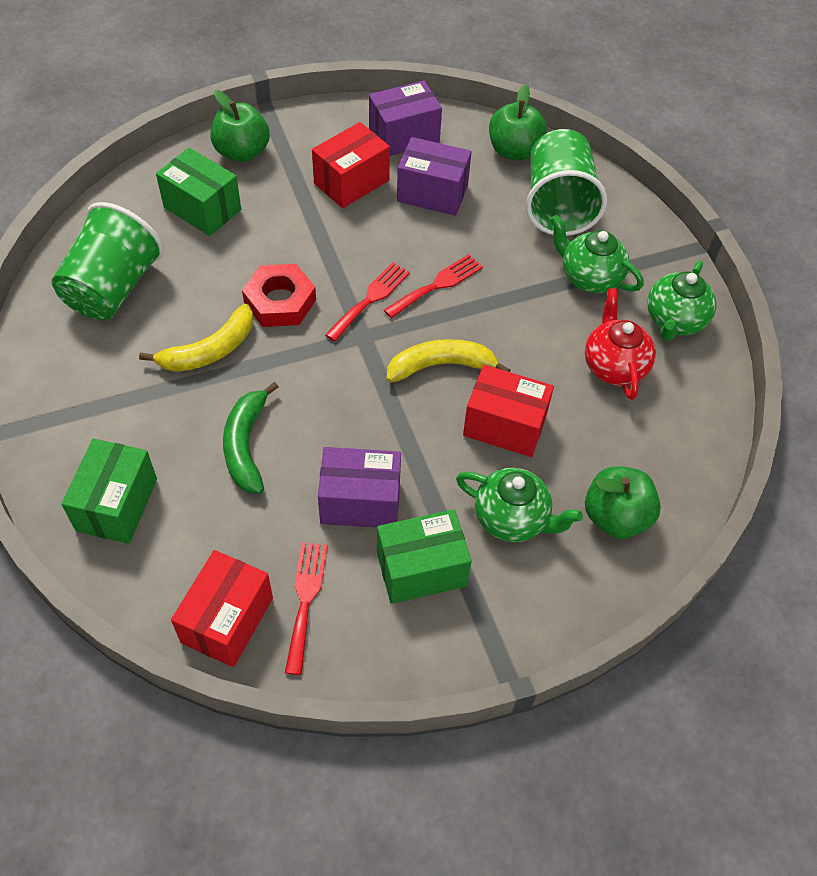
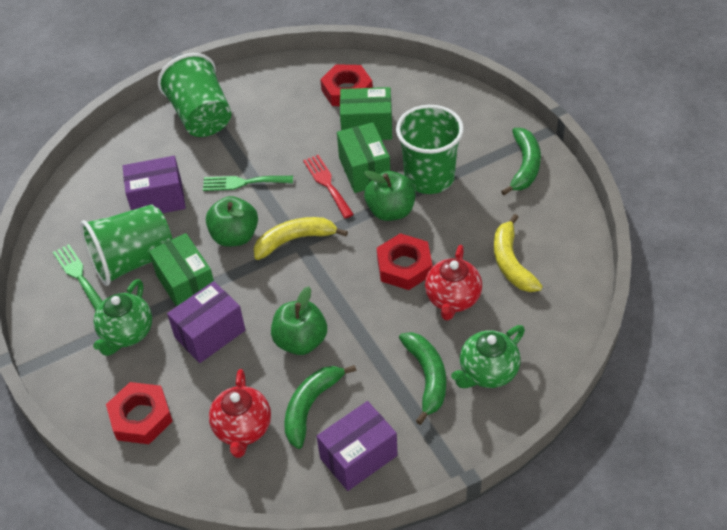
green banana: [223,382,278,494] = 1 -> [284,365,356,449] [399,332,446,425] [501,128,541,195] = 3
green cup: [52,202,164,320] [526,129,607,236] = 2 -> [80,204,172,286] [158,53,231,137] [396,105,464,194] = 3
green fork: none = 0 -> [53,244,103,311] [203,176,293,191] = 2
green teapot: [456,468,583,542] [550,215,644,293] [647,260,717,341] = 3 -> [93,279,152,356] [451,325,525,388] = 2
red box: [171,550,273,667] [312,122,390,208] [463,365,554,457] = 3 -> none = 0
red fork: [285,542,328,675] [325,262,410,342] [384,254,483,318] = 3 -> [303,155,354,218] = 1
red nut: [242,264,316,327] = 1 -> [106,382,173,444] [320,64,373,106] [377,233,433,290] = 3
red teapot: [585,288,656,400] = 1 -> [209,369,271,458] [425,245,482,320] = 2

